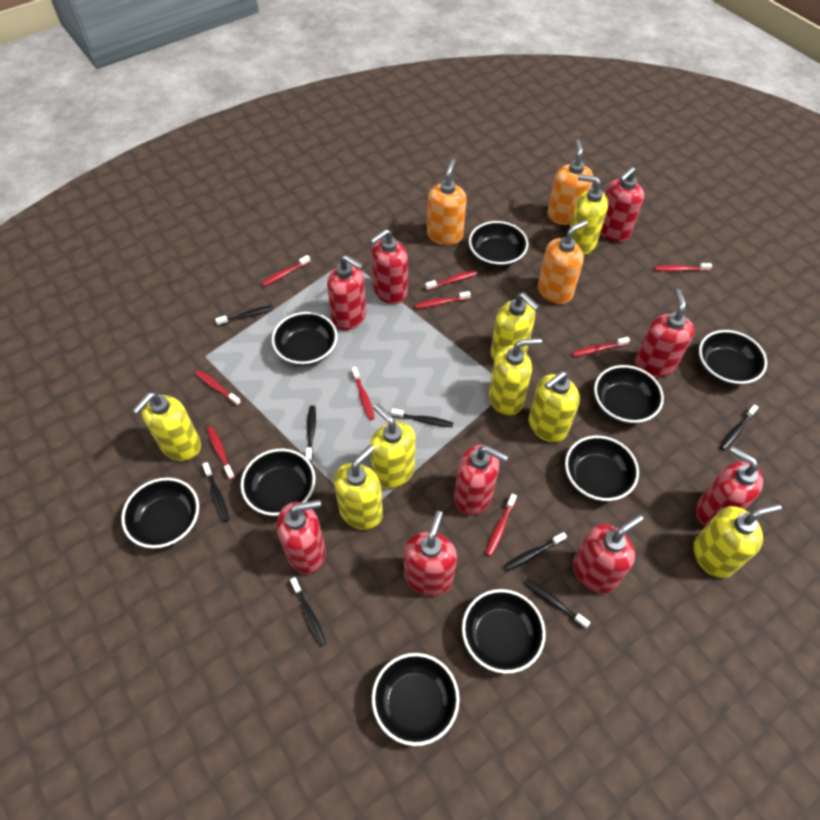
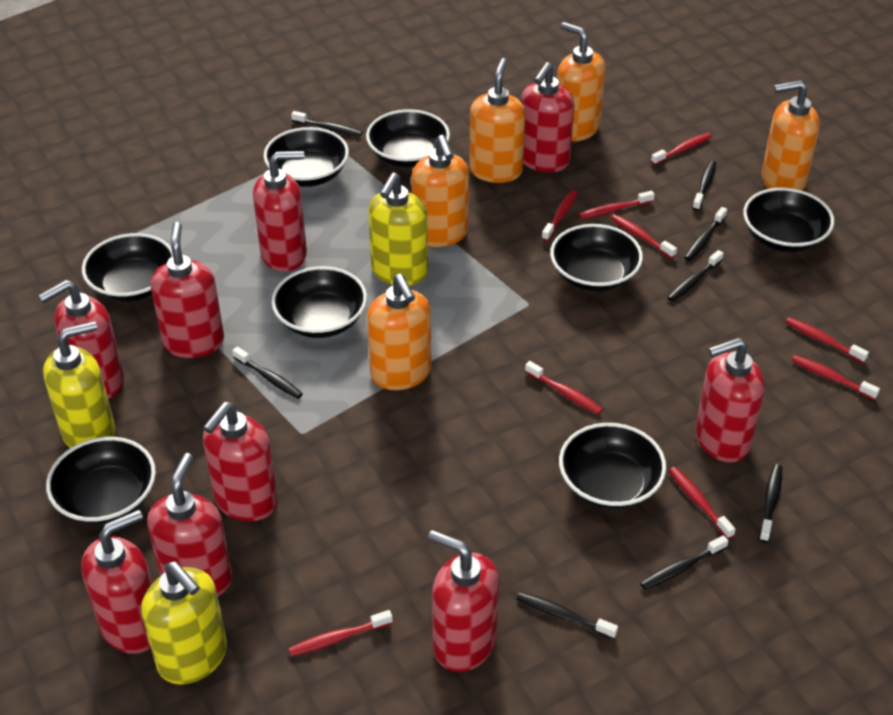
black bowl: [121,478,199,548] [241,449,315,516] [272,312,337,366] [372,653,460,746] [462,589,546,674] [469,221,528,268] [565,436,639,501] [594,365,664,424] [699,330,767,385] = 9 -> [46,437,156,525] [82,233,173,302] [264,127,349,187] [272,266,367,338] [366,109,450,168] [550,224,643,292] [559,423,667,510] [743,188,834,252] = 8
orange soap dispenser: [427,159,467,245] [538,220,588,304] [547,139,593,225] = 3 -> [367,274,431,390] [411,135,469,247] [469,58,526,183] [557,22,605,141] [762,80,820,191] = 5
yellow soap dispenser: [132,392,201,461] [334,445,383,530] [370,404,415,489] [489,338,542,416] [490,293,540,360] [528,371,580,442] [570,174,608,255] [693,504,782,578] = 8 -> [43,321,116,448] [141,561,227,685] [368,172,428,286] = 3

